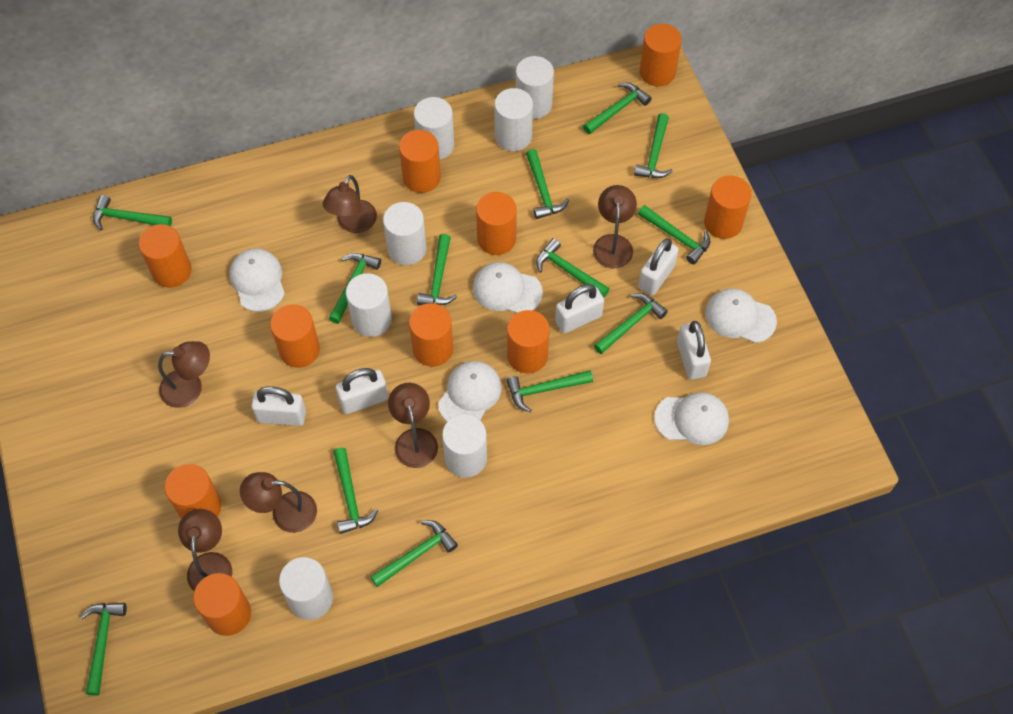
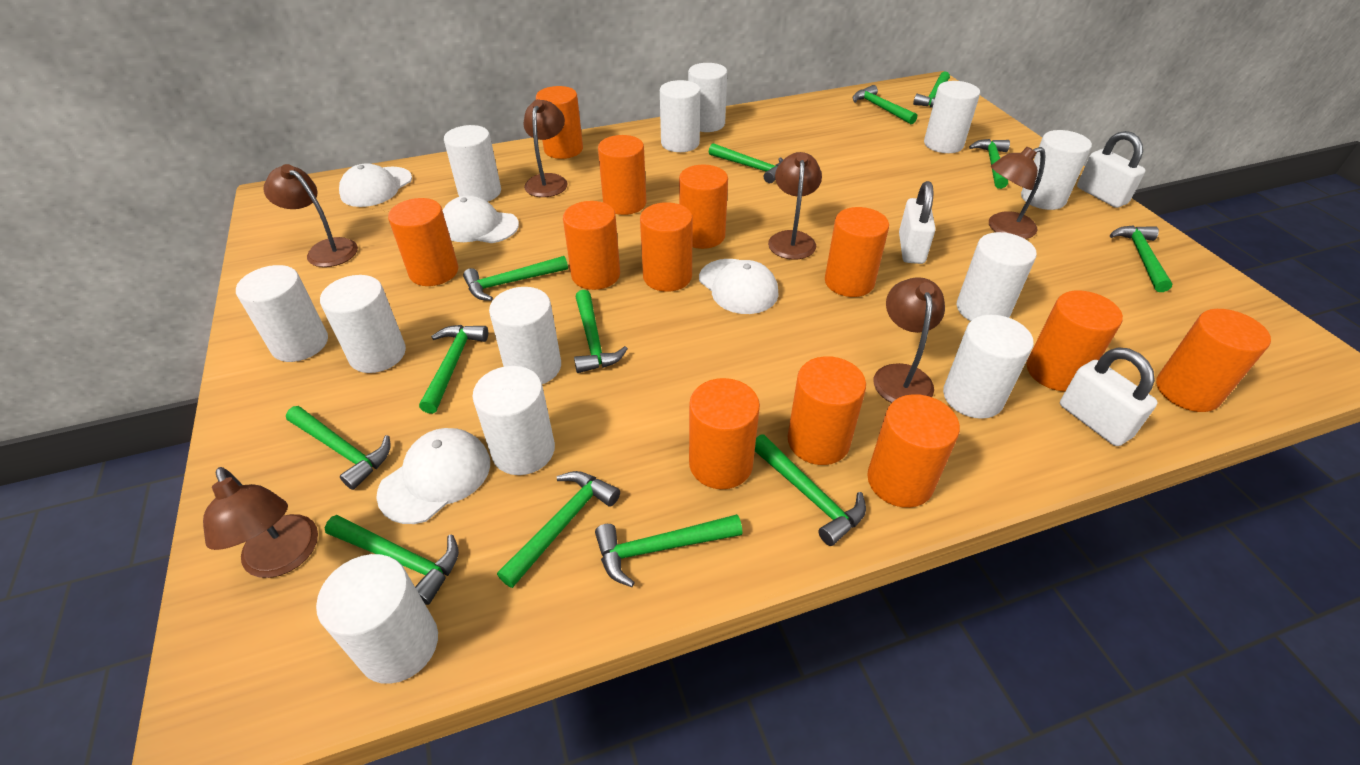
orange cylinder: [139,224,192,288] [165,464,222,519] [193,573,251,636] [270,304,320,368] [399,130,441,193] [409,303,453,367] [476,192,517,255] [507,310,550,373] [640,24,682,87] [704,176,752,239] = 10 -> [388,198,458,286] [536,86,583,159] [563,201,620,290] [598,135,646,215] [640,202,693,292] [679,165,728,249] [689,378,760,489] [788,356,866,465] [825,207,889,297] [867,394,960,508] [1027,290,1123,392] [1156,309,1271,412] = 12
white cap: [229,248,285,312] [438,361,502,422] [473,262,543,313] [654,392,729,445] [705,288,777,343] = 5 -> [339,163,412,207] [376,428,490,524] [442,195,519,243] [699,259,779,314] = 4
white cylinder: [279,557,333,620] [346,273,392,337] [383,202,427,265] [414,97,454,160] [442,414,487,477] [494,88,533,151] [516,56,554,119] = 7 -> [236,265,328,362] [316,554,438,684] [320,275,406,373] [444,125,501,202] [473,366,555,475] [489,287,561,384] [660,80,700,152] [688,63,727,132] [924,81,980,153] [943,315,1034,419] [957,232,1037,321] [1021,130,1092,210] = 12
white padlock: [251,386,306,426] [336,368,388,414] [555,284,604,333] [638,238,679,295] [677,321,711,380] = 5 -> [899,181,936,264] [1060,347,1158,446] [1077,131,1146,208] = 3

